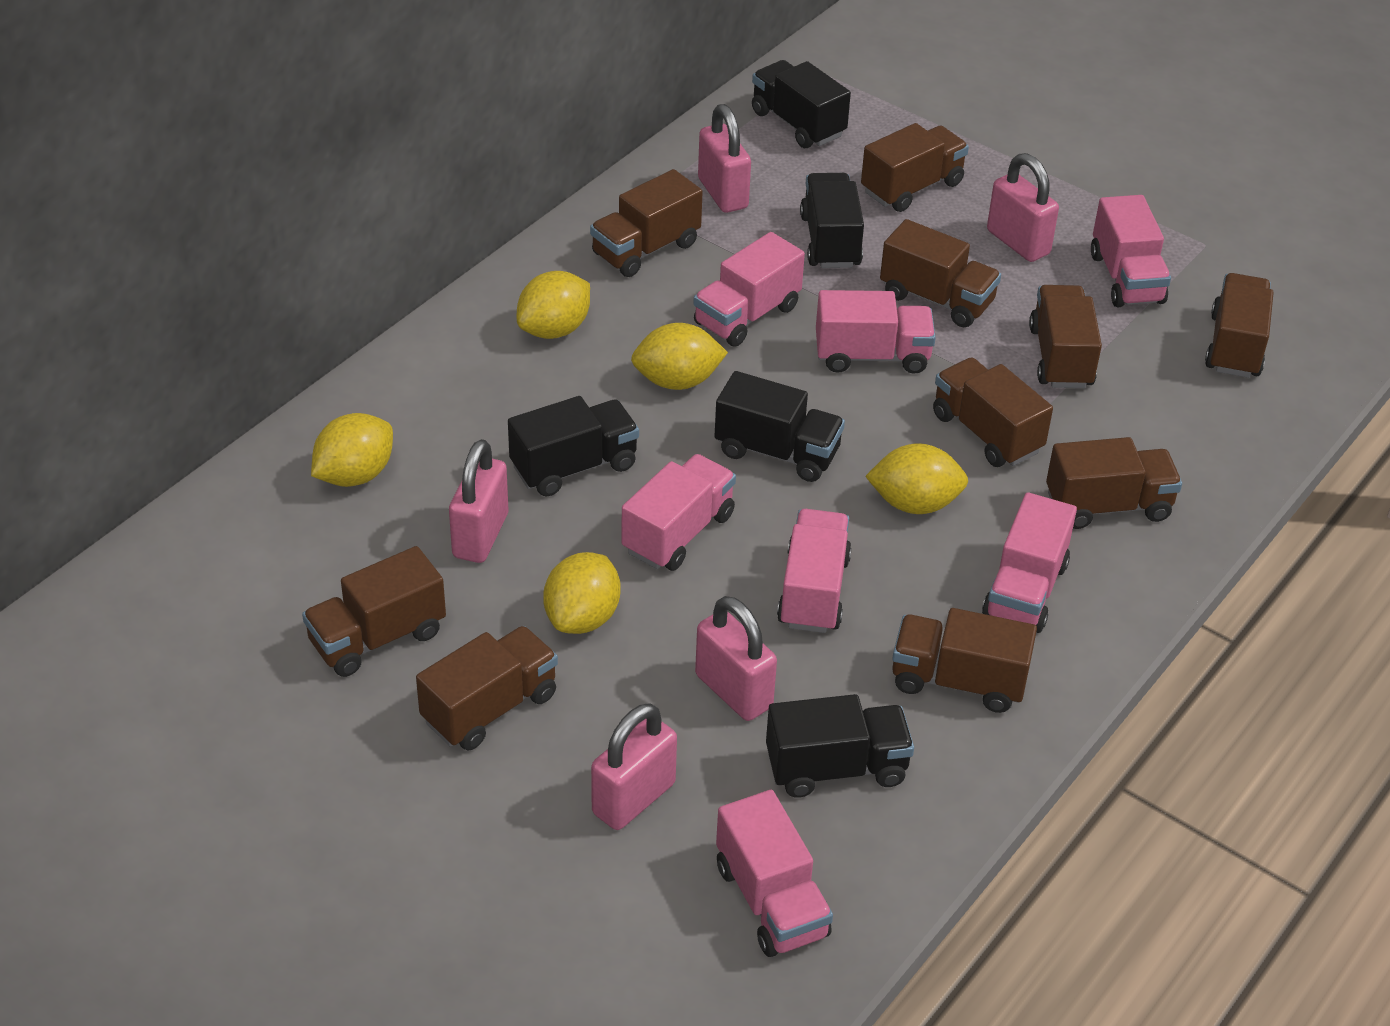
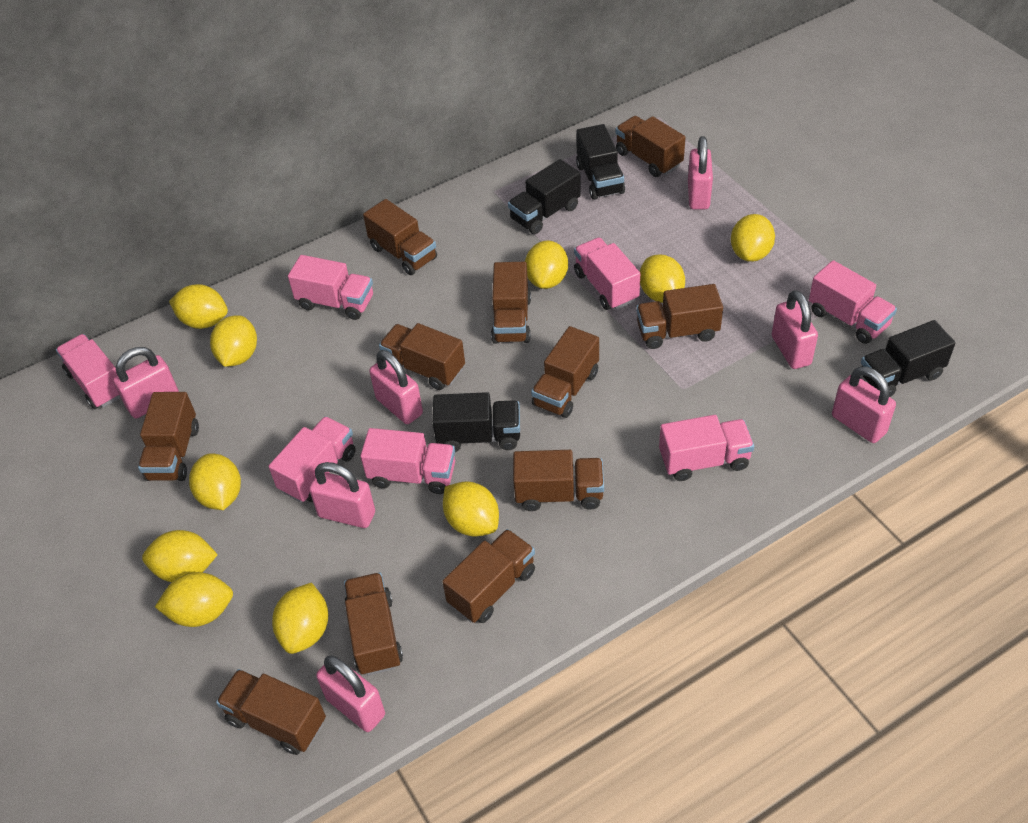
black truck: [508,396,639,496] [714,371,845,482] [752,60,851,148] [766,694,914,798] [800,173,864,268] = 5 -> [432,392,520,452] [508,159,581,234] [576,124,625,200] [861,320,955,397] = 4
brown truck: [302,546,446,677] [416,626,558,750] [590,169,703,277] [861,123,969,212] [880,219,1001,328] [892,608,1037,713] [933,357,1053,467] [1029,285,1102,388] [1046,437,1182,529] [1205,273,1274,378] = 10 -> [138,392,199,481] [216,669,326,755] [344,573,403,675] [363,199,437,275] [379,323,465,390] [442,529,535,623] [491,262,531,344] [513,450,604,511] [531,326,599,418] [615,116,685,177] [636,284,723,349] = 11
pink padlock: [449,439,508,563] [591,703,677,830] [695,596,777,721] [698,104,751,213] [987,153,1059,262] = 5 -> [113,347,179,419] [309,462,375,528] [316,655,385,732] [369,350,423,424] [688,136,713,209] [772,290,818,369] [832,366,896,443] = 7
yellow lemon: [311,413,393,487] [517,271,590,339] [543,552,620,634] [631,323,728,390] [865,443,968,514] = 5 -> [142,530,218,582] [155,572,233,627] [169,284,228,329] [189,453,241,510] [210,315,257,367] [272,583,328,654] [443,481,499,536] [525,241,568,289] [640,254,685,303] [731,214,775,262] = 10

